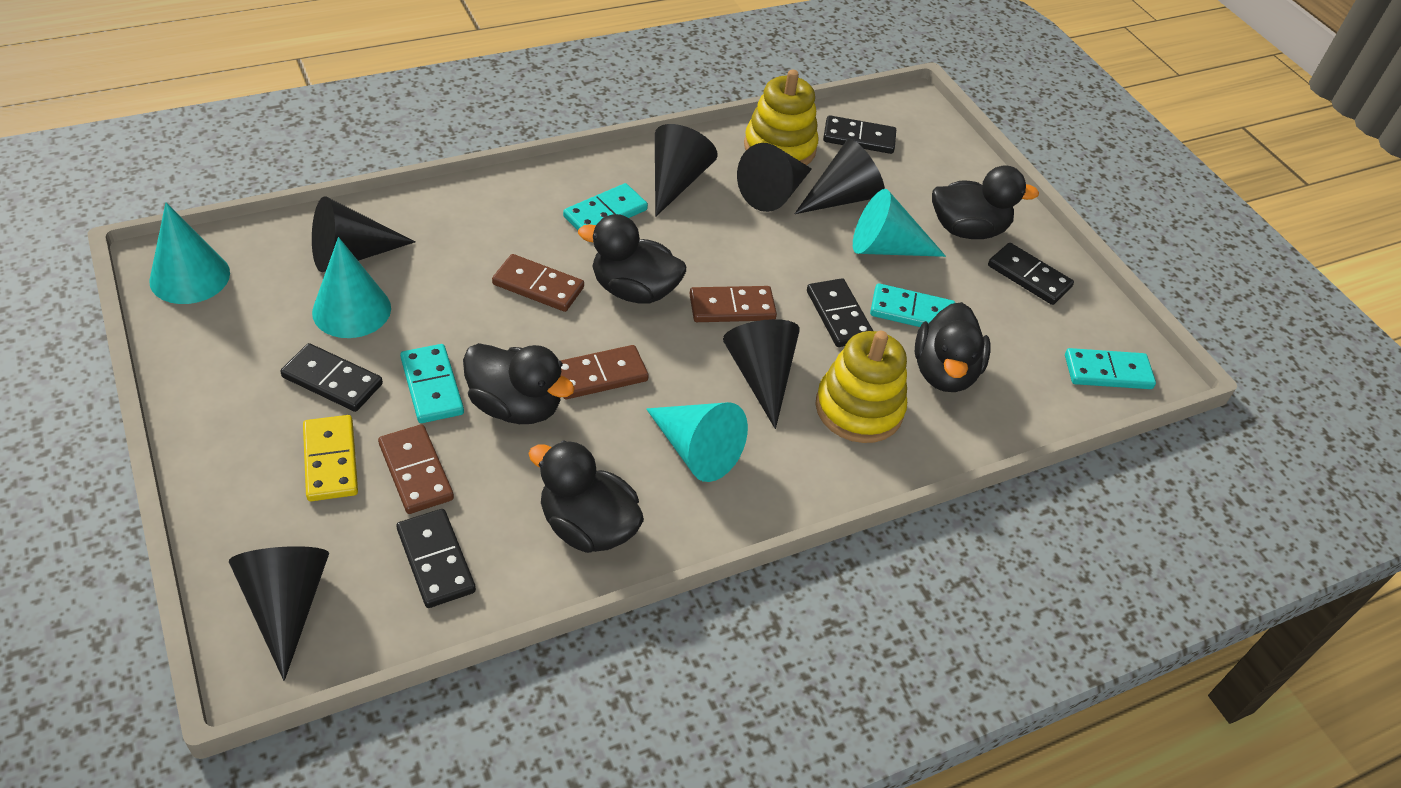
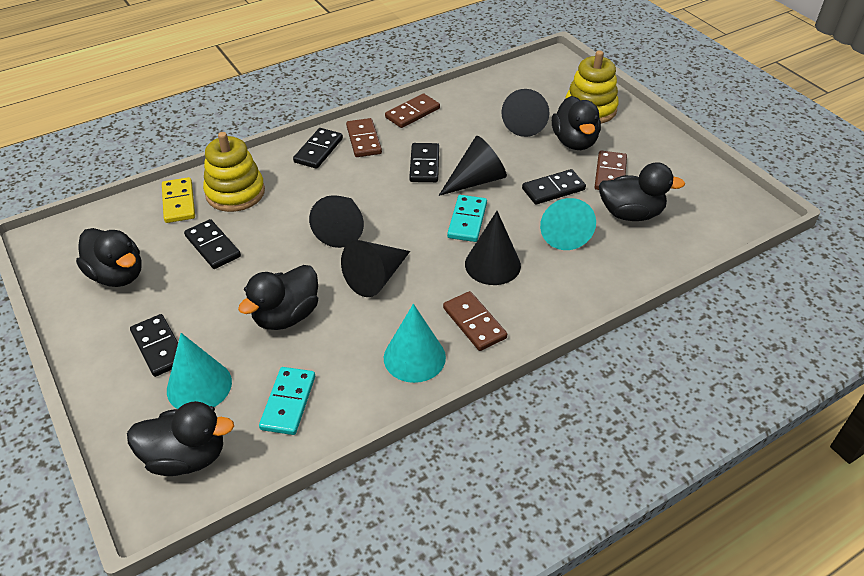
black cone: [229,546,329,681] [312,196,416,272] [655,124,717,217] [723,319,800,429] [737,143,812,212] [795,139,885,214] = 6 -> [309,195,364,248] [341,240,410,297] [439,136,507,196] [465,211,521,285] [501,89,549,137] = 5
turquoise cone: [149,202,230,304] [312,237,391,338] [646,402,748,482] [853,189,946,257] = 4 -> [167,333,232,409] [384,304,446,383] [540,198,596,250] = 3
turquoise domino: [400,344,464,423] [563,183,648,230] [870,283,955,327] [1065,348,1156,389] = 4 -> [259,367,315,435] [447,195,487,242] = 2

